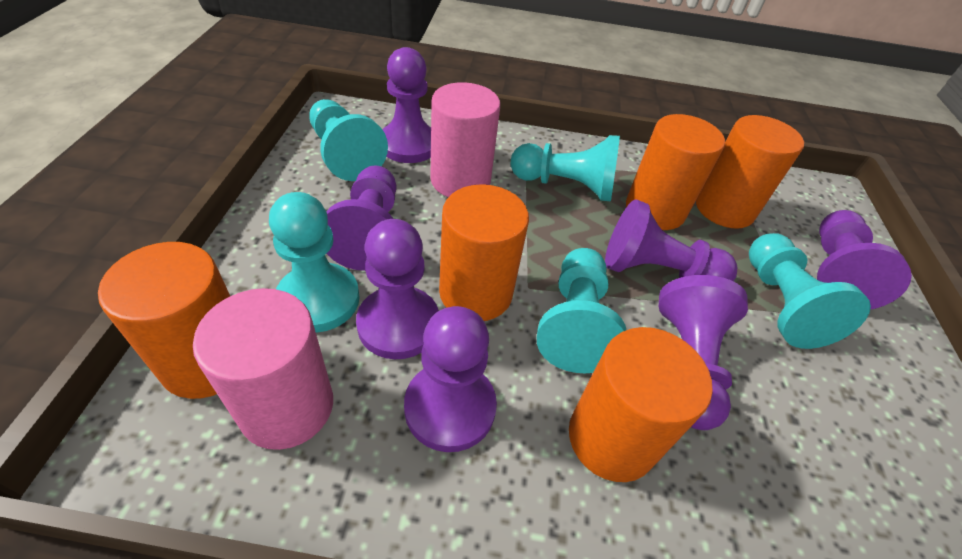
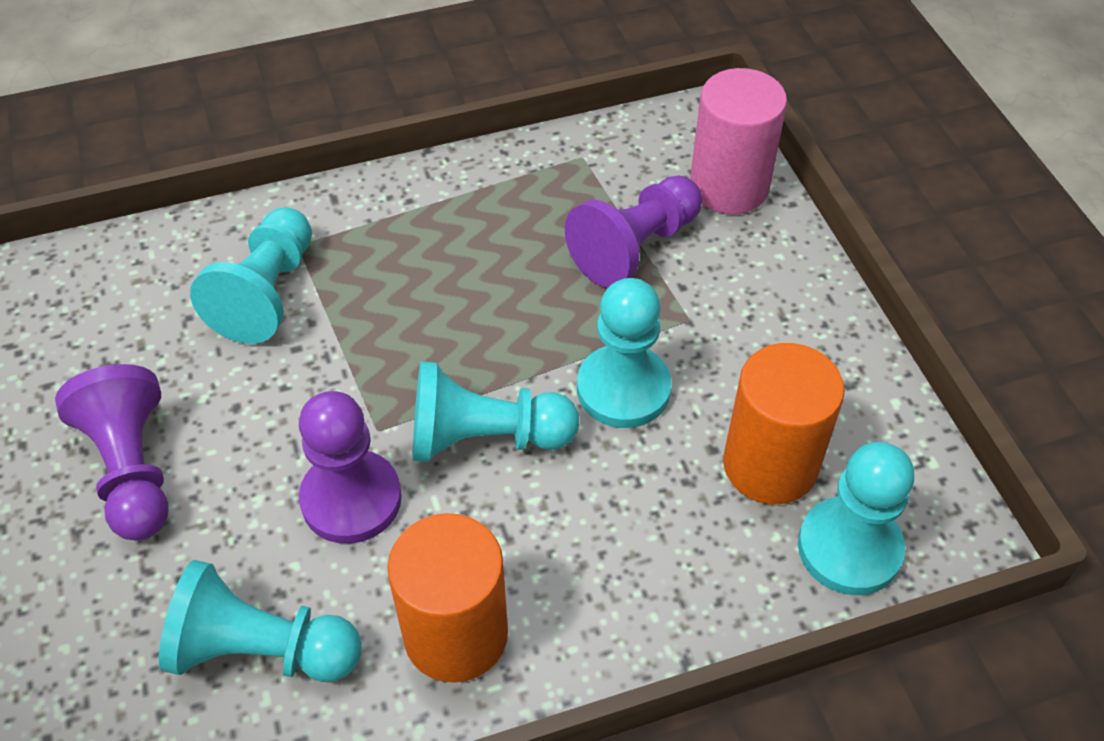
orange cylinder: [98,242,230,399] [439,184,529,321] [569,327,713,482] [626,114,725,230] [696,115,804,229] = 5 -> [387,513,508,683] [723,343,845,505] = 2
pink cylinder: [193,288,333,450] [430,82,500,197] = 2 -> [690,68,787,214] = 1
purple pawn: [326,165,397,271] [356,219,439,359] [382,47,431,163] [404,306,497,452] [605,199,737,281] [659,275,748,430] [817,210,912,309] = 7 -> [55,364,168,541] [299,391,402,544] [565,176,702,288] = 3

